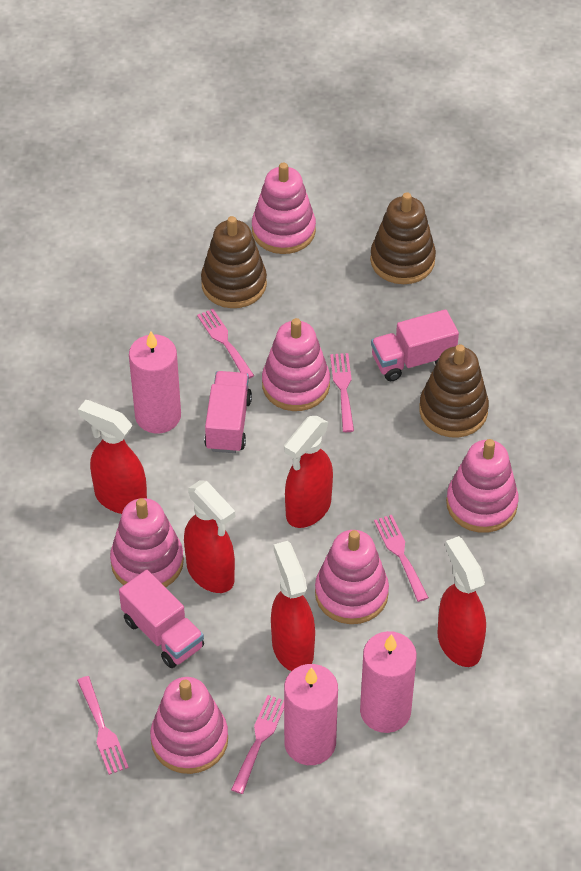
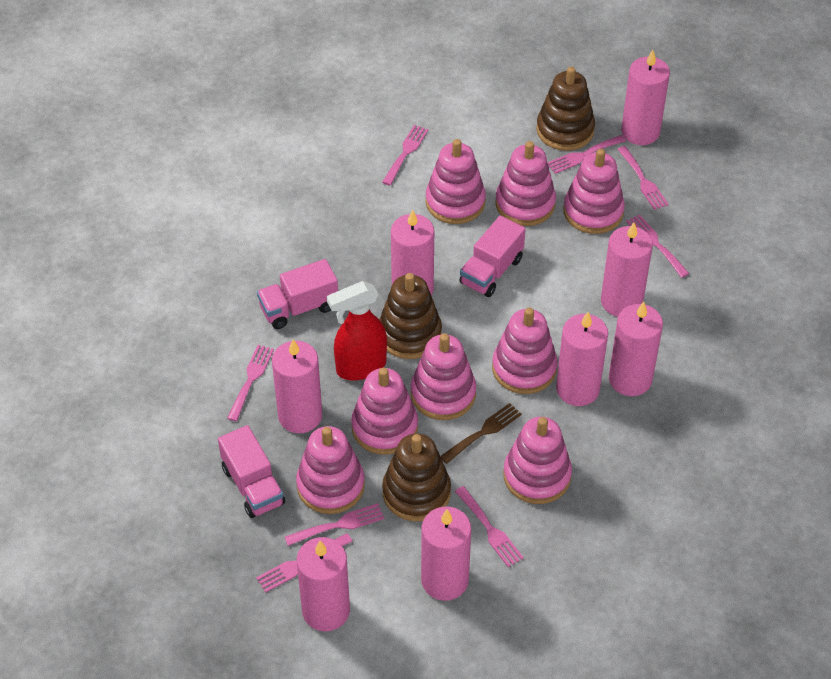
brown fork: none = 0 -> [440,403,522,464] = 1
pink candle: [129,331,181,433] [284,664,338,765] [360,631,417,733] = 3 -> [272,339,322,433] [296,537,350,631] [391,209,434,295] [421,506,471,601] [556,312,608,406] [601,223,653,317] [609,302,663,396] [621,50,670,145] = 8
pink fork: [77,676,129,775] [197,309,254,379] [231,695,284,794] [330,353,354,432] [374,515,429,602] = 5 -> [227,345,274,421] [256,533,353,593] [285,503,384,546] [382,125,428,185] [455,486,524,567] [547,135,626,174] [618,146,669,210] [626,214,690,278] = 8
pink stacking toy: [110,498,184,587] [150,677,228,774] [252,162,316,254] [262,318,330,411] [315,530,389,624] [446,439,519,533] = 6 -> [296,426,365,514] [351,368,418,454] [411,333,476,420] [425,139,486,224] [492,308,558,394] [495,141,556,226] [503,417,572,504] [564,149,625,234] = 8
red spray bottle: [78,400,147,514] [184,480,235,593] [271,541,315,671] [284,416,333,528] [438,536,486,667] = 5 -> [327,281,387,380] = 1

